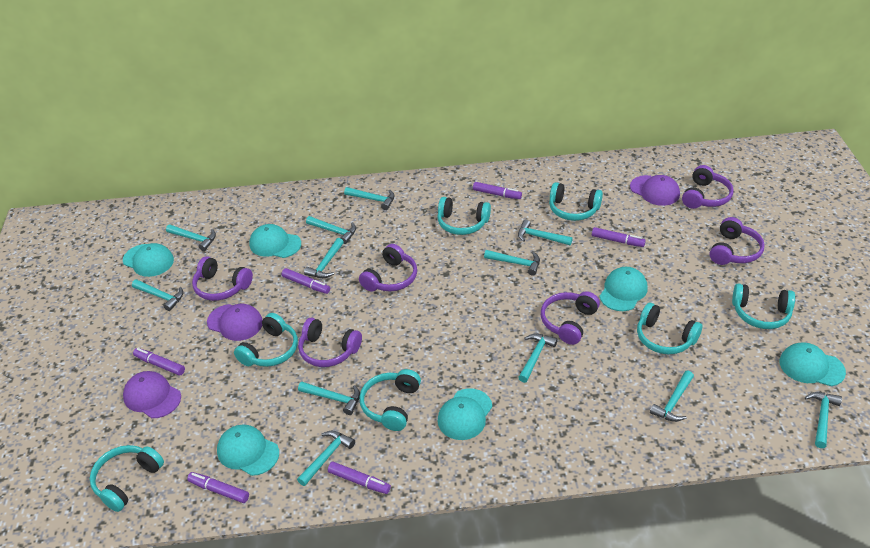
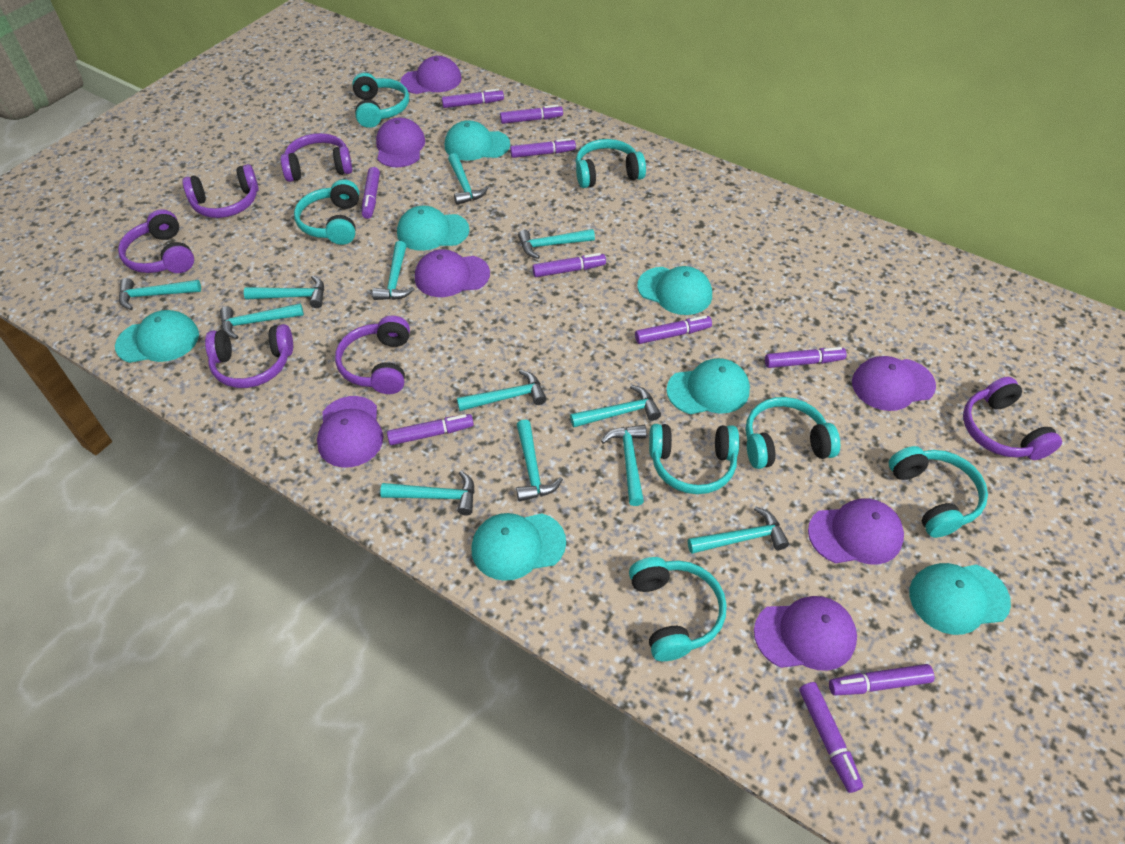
purple cap: [123,371,181,418] [207,304,263,341] [630,175,680,206] = 3 -> [317,396,383,467] [376,118,425,167] [401,56,462,94] [415,249,490,297] [754,596,857,671] [808,498,904,564] [852,356,936,411] = 7
purple marker: [133,348,185,376] [187,472,249,503] [282,268,330,294] [328,462,391,494] [473,182,522,199] [592,227,646,247] = 6 -> [362,167,380,219] [387,414,474,445] [442,89,504,108] [500,105,563,124] [510,138,576,158] [532,253,606,277] [635,316,712,344] [765,347,846,368] [799,682,863,793] [829,664,935,696] = 10
turquoise cap: [123,243,174,277] [217,424,279,476] [249,224,301,258] [437,388,493,440] [599,267,648,311] [780,342,846,386] = 6 -> [115,310,199,363] [397,205,470,251] [445,120,510,161] [471,513,566,581] [637,266,712,315] [666,358,750,414] [910,563,1011,635] = 7

